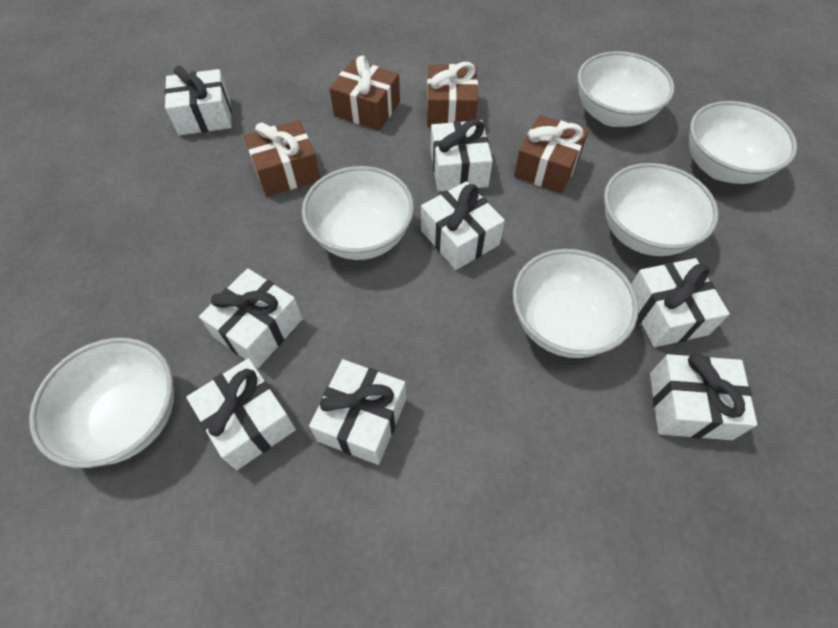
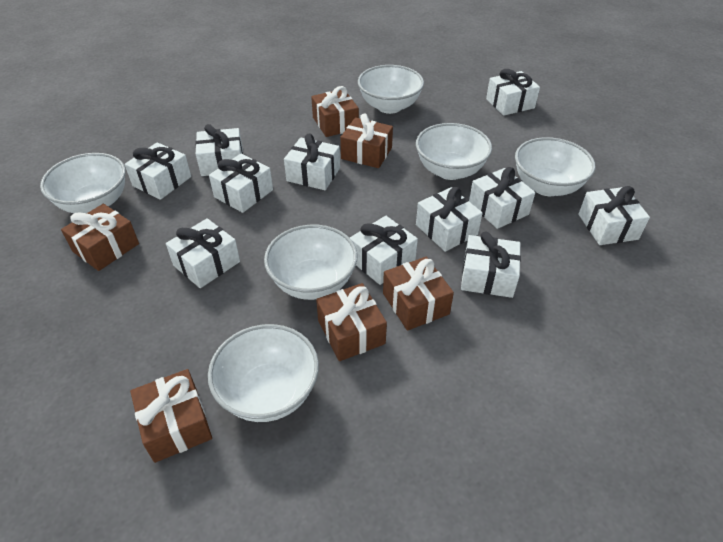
brown gift: [244,120,320,196] [329,56,400,130] [427,62,478,127] [514,115,589,193] = 4 -> [61,204,139,271] [130,369,212,463] [311,86,359,137] [316,283,387,361] [340,113,393,168] [383,257,454,331] = 6
white gift: [165,66,232,135] [187,358,296,470] [199,268,302,368] [309,359,406,465] [421,181,505,270] [431,119,493,191] [631,258,730,347] [650,354,757,440] = 8 -> [125,142,191,200] [166,218,240,288] [195,124,243,176] [209,154,273,213] [284,134,340,190] [350,216,418,285] [416,187,483,252] [461,232,521,298] [469,167,535,229] [486,69,540,116] [578,186,650,245] = 11

